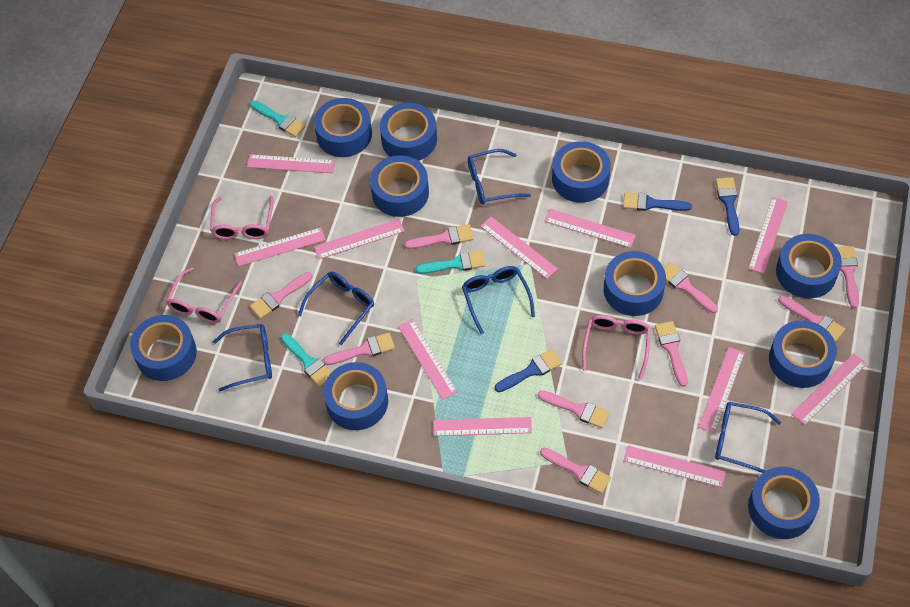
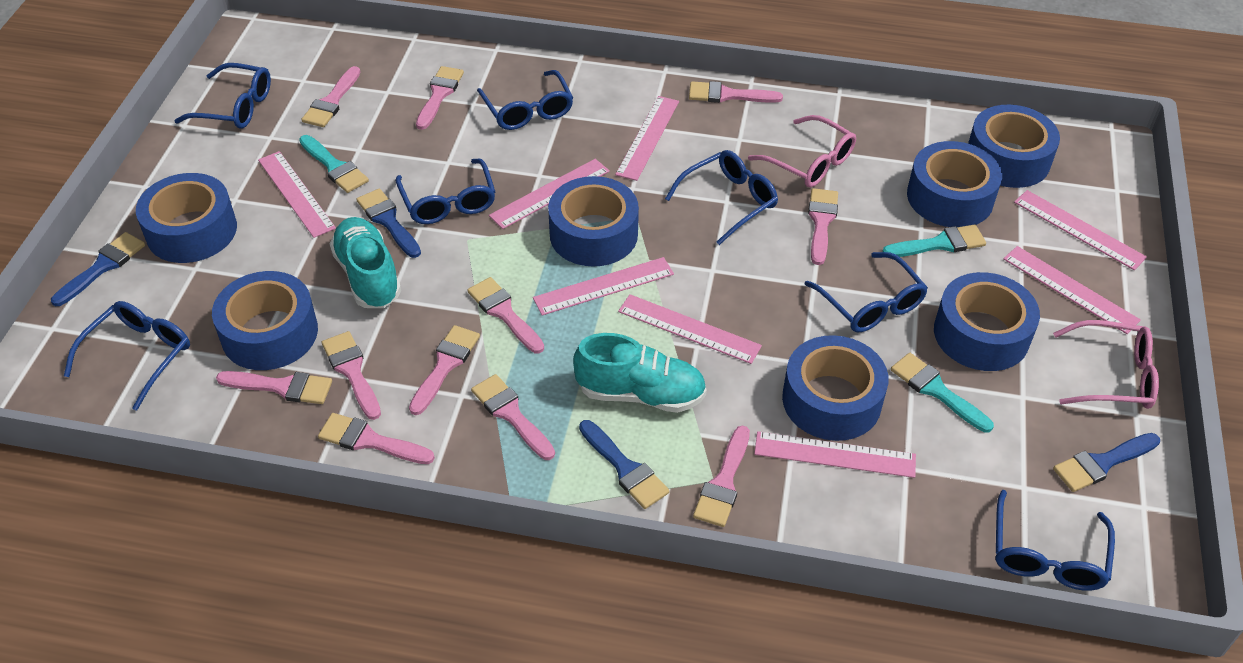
blue brush: [495,349,562,392] [623,192,692,211] [716,177,739,236] = 3 -> [51,232,145,306] [356,188,421,258] [579,420,670,509] [1053,433,1160,492] = 4
blue glasses: [213,324,272,391] [298,272,374,345] [462,266,535,334] [468,149,531,205] [715,401,781,473] = 5 -> [64,301,190,411] [174,63,271,129] [395,158,495,224] [477,70,573,130] [665,150,778,245] [805,252,928,333] [995,490,1115,591] = 7
blue tape: [130,315,197,381] [314,98,372,157] [323,362,388,430] [370,155,429,217] [380,103,437,161] [552,141,611,203] [604,251,666,316] [748,467,820,539] [769,320,837,388] [776,234,842,298] = 10 -> [136,173,237,263] [212,271,318,370] [548,176,639,267] [782,335,889,441] [907,141,1002,227] [934,272,1040,371] [968,105,1060,188] = 7
pink brush: [250,272,312,319] [324,332,395,365] [405,224,474,249] [538,390,610,428] [540,447,611,494] [655,321,688,386] [664,262,718,313] [778,295,845,342] [837,246,859,308] = 9 -> [216,371,332,404] [302,66,360,127] [318,413,435,464] [322,331,381,420] [409,325,480,415] [416,66,464,130] [467,277,544,354] [471,374,555,460] [689,81,783,103] [693,426,750,527] [808,188,838,265] = 11
pink glasses: [166,267,242,323] [210,196,273,239] [582,315,651,380] = 3 -> [748,115,856,188] [1053,320,1159,409] = 2
pink ruler: [234,227,325,267] [247,154,335,173] [314,219,405,259] [398,319,457,400] [433,417,532,436] [480,217,558,279] [545,209,636,248] [624,446,726,488] [698,347,745,433] [748,197,788,274] [791,353,867,425] = 11 -> [258,151,336,238] [489,159,610,229] [533,257,674,316] [615,96,679,181] [618,294,762,364] [754,431,916,478] [1003,246,1141,334] [1014,190,1147,270] = 8
turquoise shoe: none = 0 -> [330,217,401,308] [573,333,707,413] = 2

